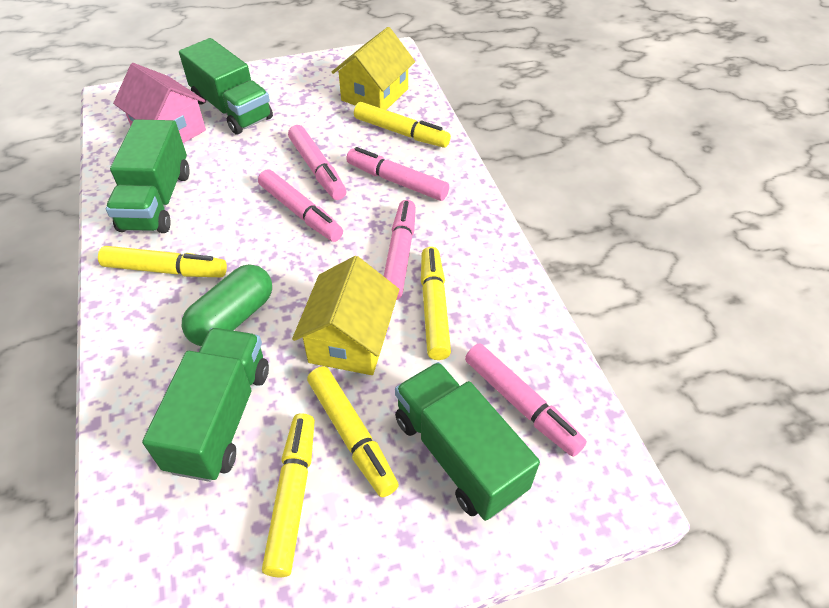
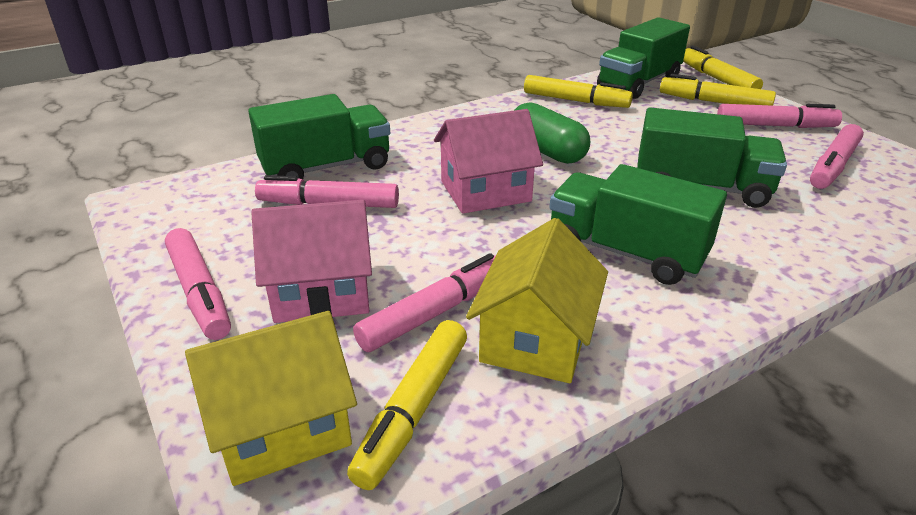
pink house: [113,63,206,143] = 1 -> [251,200,372,323] [434,109,543,214] = 2
yellow marker: [98,246,227,277] [262,413,315,577] [307,366,399,497] [354,102,451,148] [421,247,451,360] = 5 -> [347,320,467,490] [524,75,633,108] [660,74,776,106] [683,45,763,89] = 4

